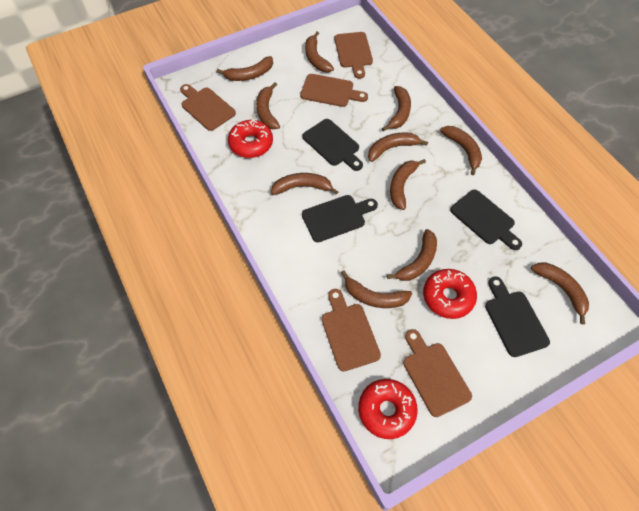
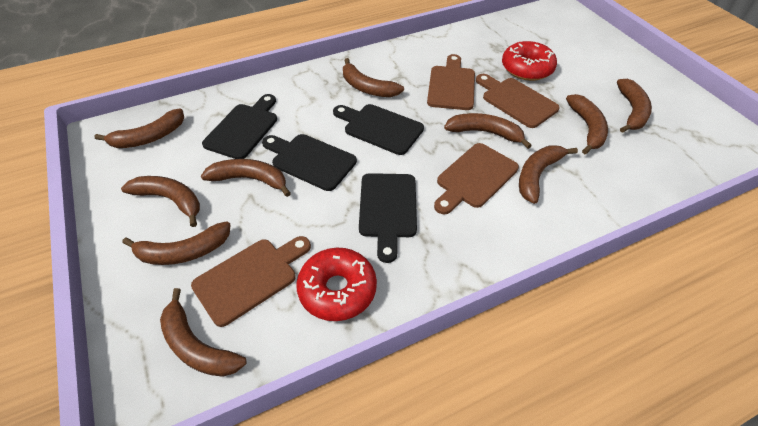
brown banana: [216,56,273,81] [256,83,280,129] [271,173,338,195] [305,31,334,72] [341,270,412,308] [368,132,428,162] [382,86,411,131] [387,229,437,281] [390,159,426,210] [440,126,482,175] [531,263,589,324] = 11 -> [95,108,184,148] [121,176,200,227] [122,221,230,265] [160,288,246,377] [201,159,291,197] [343,58,404,97] [444,113,532,149] [519,145,578,204] [566,94,608,154] [617,79,652,133] = 10
brown cutting board: [180,84,236,131] [300,74,368,107] [322,289,381,372] [335,32,373,79] [403,329,472,417] = 5 -> [191,236,311,327] [427,54,475,110] [434,143,519,214] [476,74,560,128] = 4
red donut: [228,119,273,158] [358,379,418,439] [423,269,477,319] = 3 -> [296,248,377,321] [502,41,557,81] = 2

